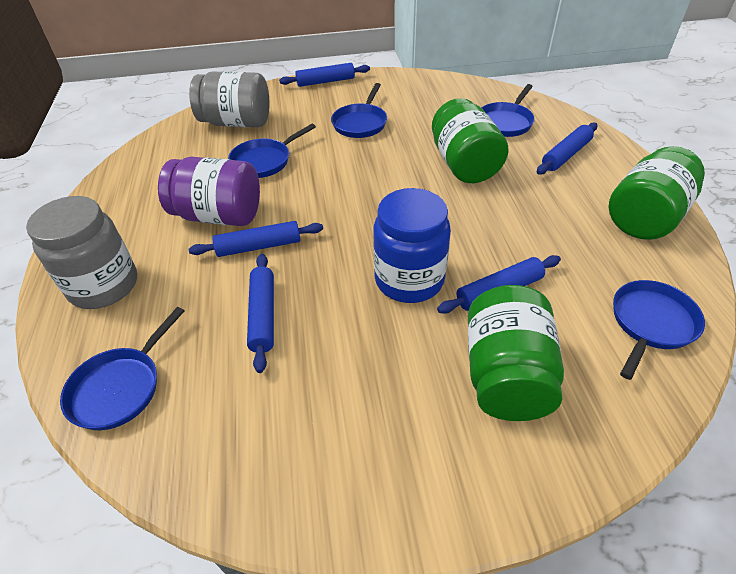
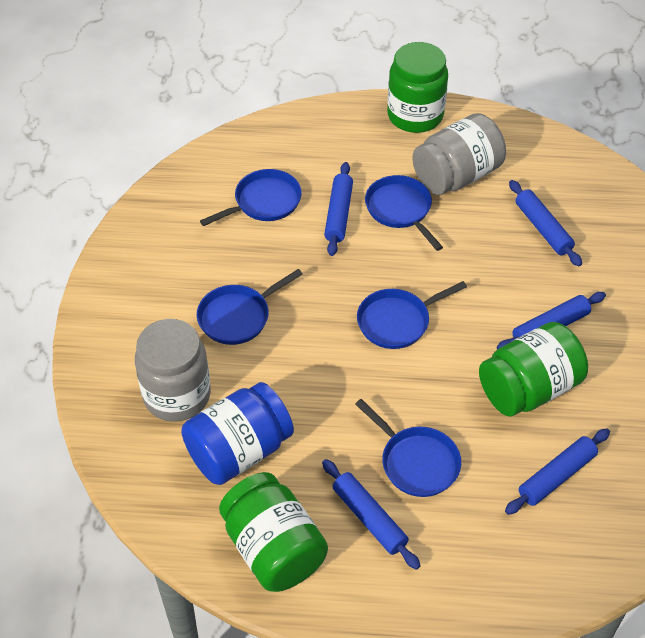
purple jar: [158,157,260,226] = 1 -> none = 0

